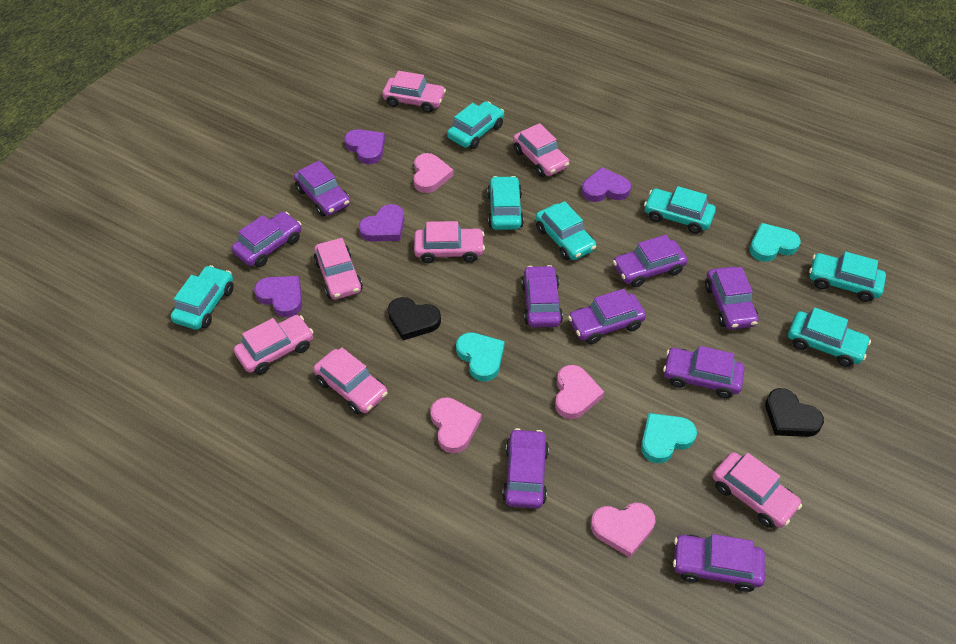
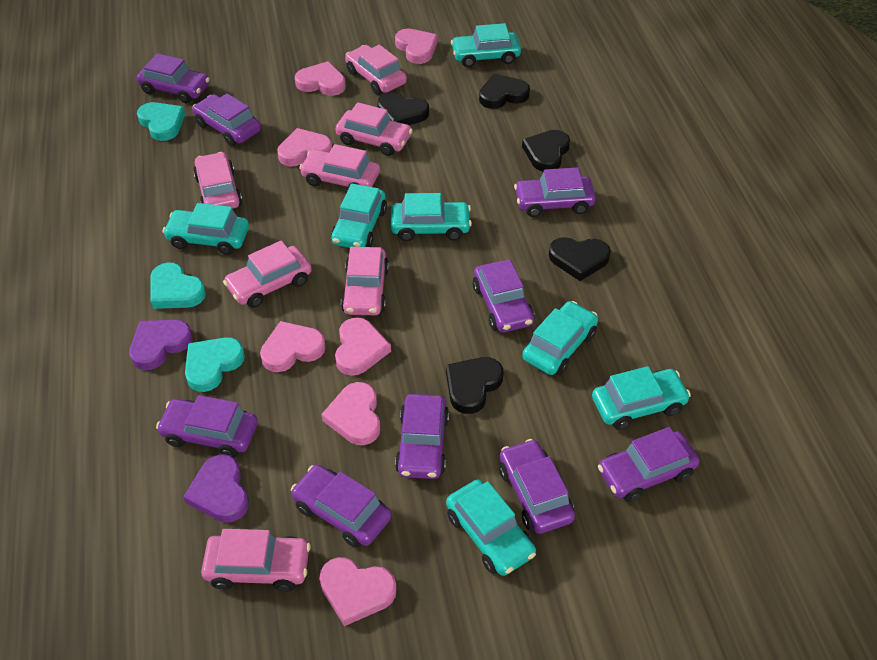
black heart: [388,297,441,340] [765,388,824,437] = 2 -> [377,93,429,125] [446,357,503,414] [479,74,530,109] [522,130,570,172] [549,237,611,281] = 5
pink heart: [413,153,454,193] [430,397,482,453] [555,365,604,419] [591,502,655,558] = 4 -> [260,321,326,372] [277,128,332,167] [295,61,346,96] [319,557,397,626] [321,382,380,445] [335,317,391,376] [395,29,438,64] = 7
purple heart: [254,276,302,317] [344,129,385,164] [359,204,405,242] [582,167,631,202] = 4 -> [129,320,193,370] [183,454,249,523] = 2

